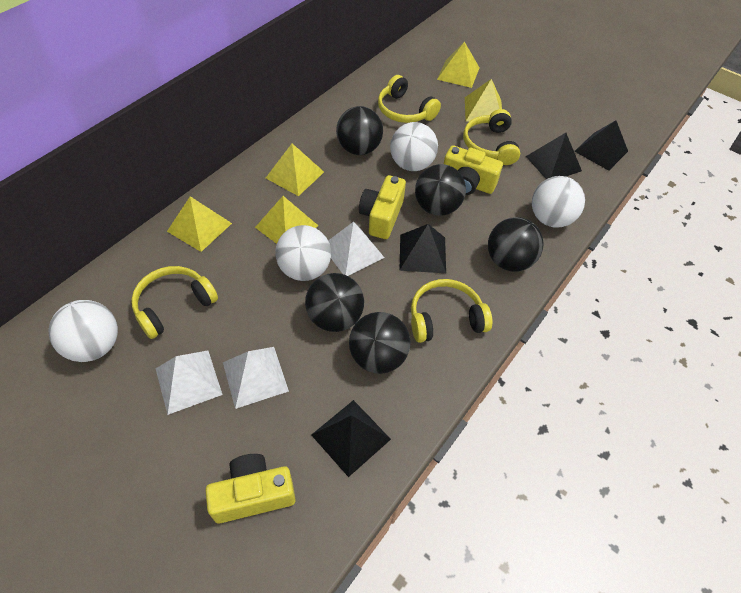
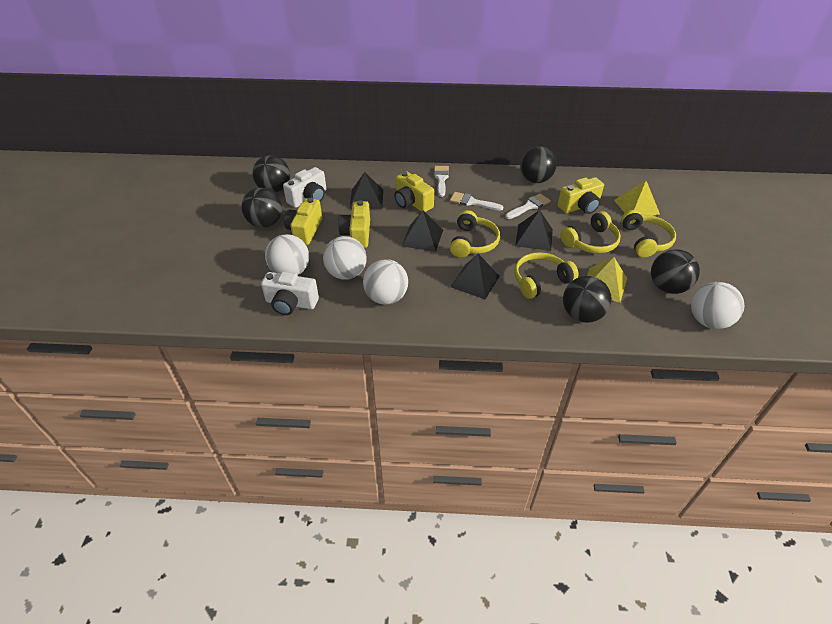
white brush: none = 0 -> [434,166,449,197] [450,192,503,211] [505,194,551,219] = 3
white camera: none = 0 -> [261,271,319,315] [283,167,326,208] = 2
white pyramid: [155,351,223,415] [223,347,289,409] [328,222,384,276] = 3 -> none = 0
yellow camera: [205,454,296,523] [359,175,406,239] [444,145,503,195] = 3 -> [284,198,322,245] [338,200,370,248] [394,171,434,212] [558,177,604,214] = 4
yellow pyramid: [167,196,232,252] [255,196,318,244] [266,143,324,196] [437,42,480,88] [465,79,502,122] = 5 -> [587,257,627,303] [614,180,660,216] = 2

